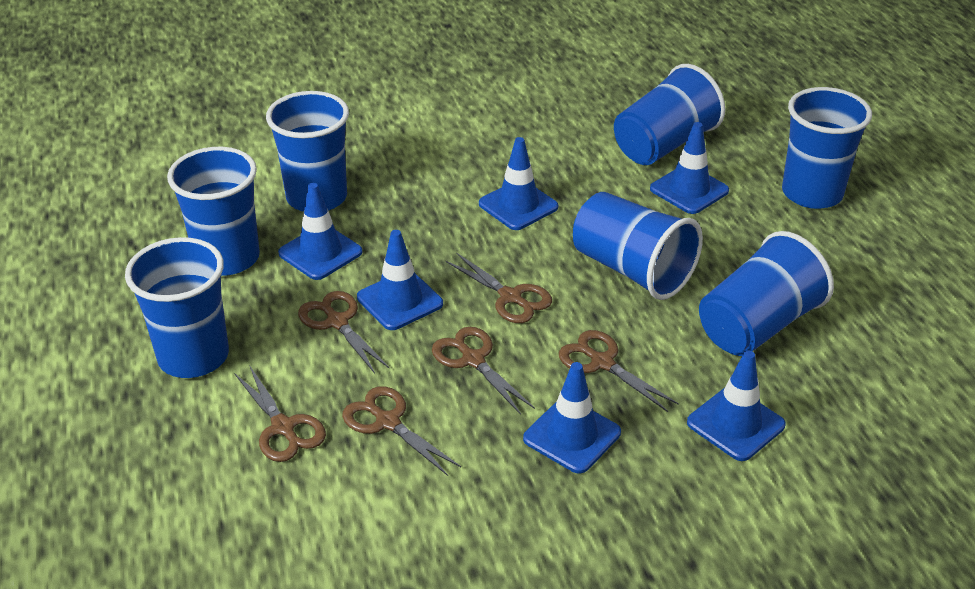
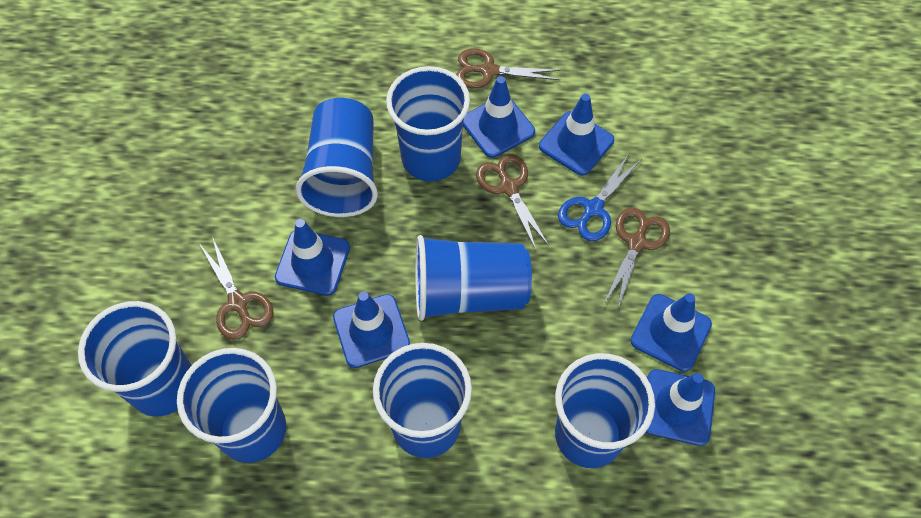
blue scissors: none = 0 -> [558,154,641,241] = 1
brown scissors: [234,365,326,462] [298,291,390,374] [342,386,461,476] [432,327,535,415] [446,253,552,323] [559,330,679,412] = 6 -> [200,236,273,340] [456,48,561,88] [476,154,549,250] [604,208,670,309] = 4

